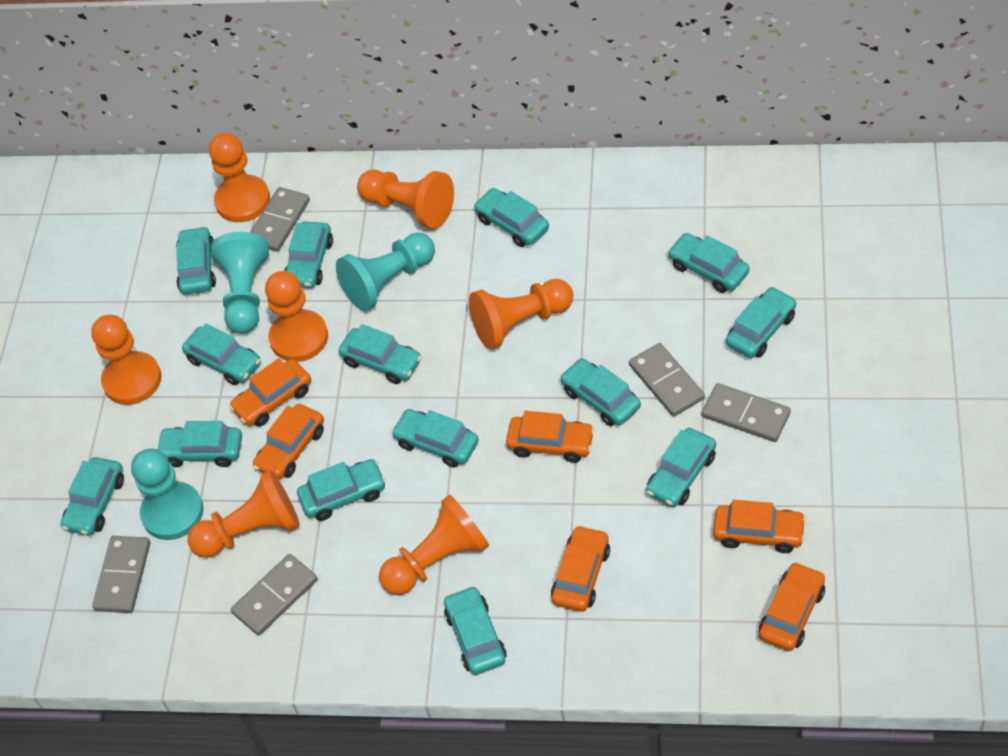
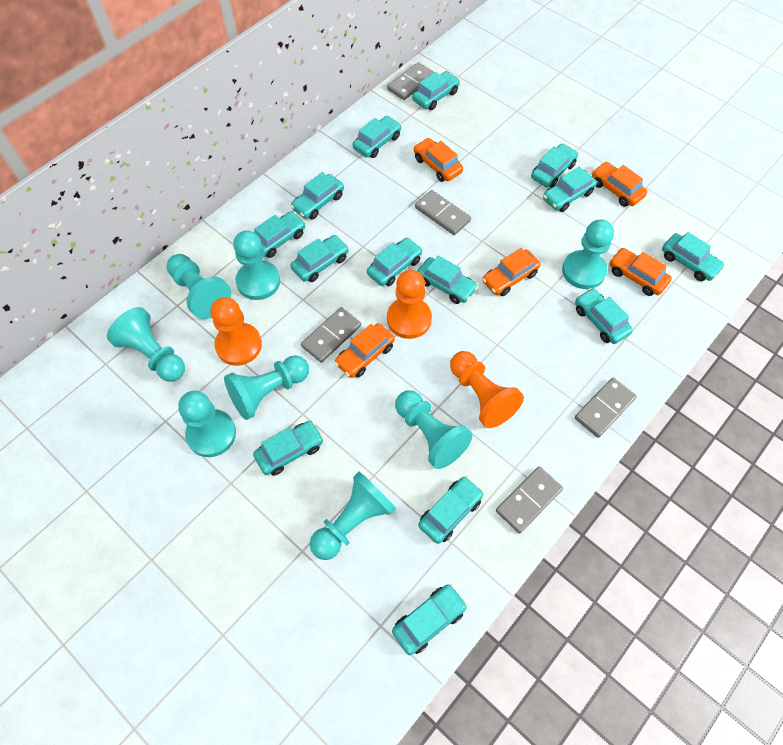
orange car: [229,358,311,427] [253,404,324,480] [506,411,595,463] [551,525,610,612] [713,500,806,553] [759,562,825,651] = 6 -> [334,323,395,378] [414,138,463,182] [482,248,541,296] [592,162,647,207] [609,248,672,296] = 5
orange pawn: [91,315,161,405] [188,470,300,558] [209,133,270,222] [265,271,328,362] [357,170,454,229] [379,494,489,595] [469,279,573,350] = 7 -> [211,297,262,366] [387,270,432,339] [450,351,524,428] = 3
turquoise pawn: [131,449,204,540] [211,232,269,334] [336,233,435,311] = 3 -> [107,307,185,382] [167,254,231,319] [178,391,236,457] [224,355,309,420] [233,230,280,300] [310,472,396,560] [395,390,472,469] [562,219,614,289] = 8

